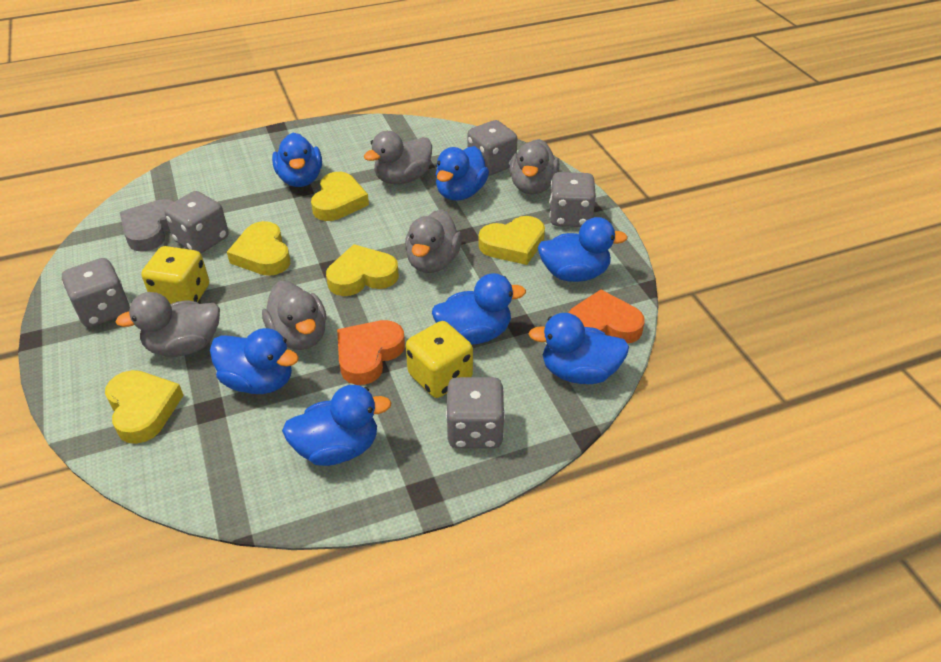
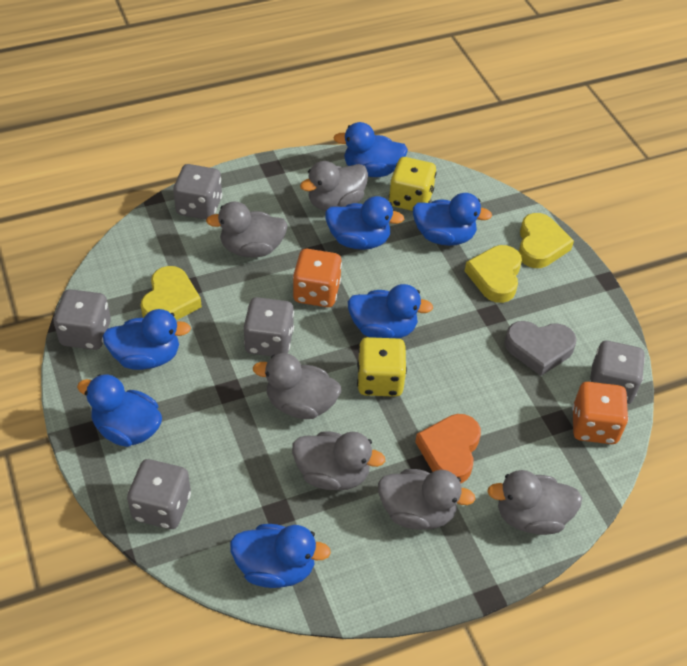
grey duck: [115,292,220,357] [262,281,326,350] [364,131,432,184] [405,209,462,273] [509,139,560,194] = 5 -> [206,202,288,257] [253,353,341,419] [292,432,385,490] [300,161,368,211] [378,469,475,530] [487,470,582,535] = 6
orange dice: none = 0 -> [293,249,342,307] [572,382,629,444] = 2
orange heart: [337,320,405,385] [568,289,645,344] = 2 -> [415,414,481,483] = 1
yellow heart: [105,370,184,444] [227,221,290,276] [311,172,369,221] [326,244,399,296] [478,216,545,265] = 5 -> [140,266,202,320] [465,245,522,303] [519,213,574,268] = 3

